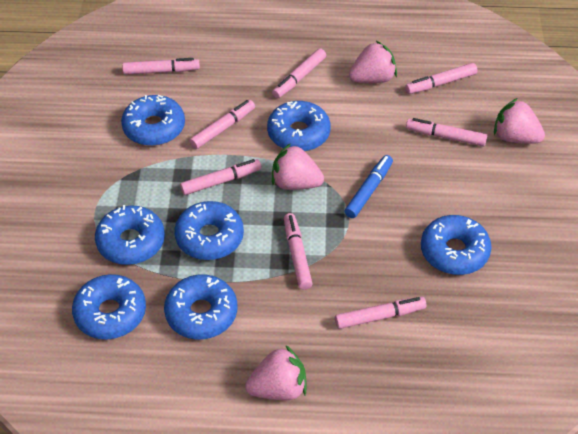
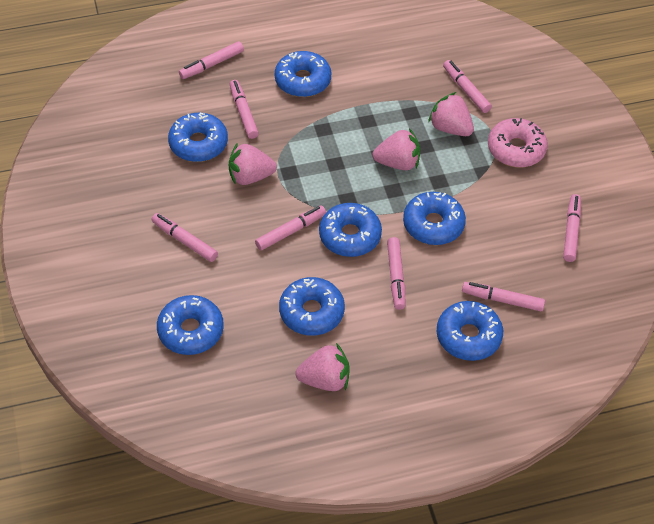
blue marker: [345,155,393,218] = 1 -> none = 0
pink donut: none = 0 -> [488,118,548,168] = 1

